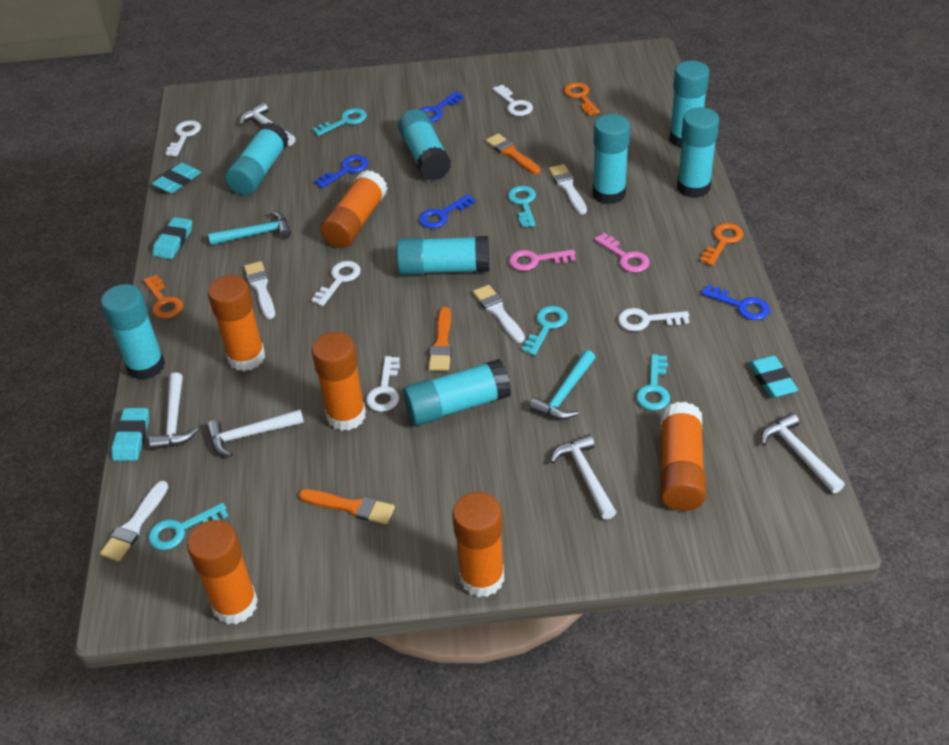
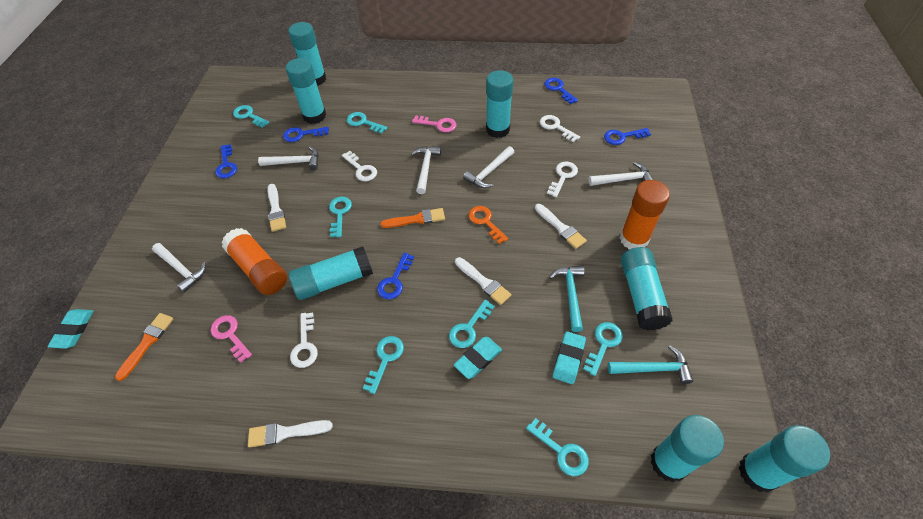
blue key: [315,155,368,188] [419,194,476,228] [420,91,464,122] [701,284,770,320] = 4 -> [215,144,237,178] [283,127,329,142] [377,253,414,299] [545,78,578,104] [604,128,651,145] = 5
orange brush: [298,489,395,524] [429,307,452,371] [486,133,540,174] = 3 -> [115,313,173,381] [380,208,445,228] = 2
orange glue stick: [187,520,258,624] [208,275,265,371] [312,332,366,431] [320,170,388,248] [452,492,504,597] [660,402,706,511] = 6 -> [221,228,287,295] [620,180,670,249] = 2
orange key: [143,275,183,319] [564,82,600,115] [700,223,743,266] = 3 -> [468,206,508,244] = 1
turquoise eraser: [111,408,149,461] [152,163,201,193] [153,217,192,259] [748,355,798,398] = 4 -> [47,309,94,349] [454,337,502,379] [553,331,586,384] = 3
turquoise glue stick: [101,284,165,380] [225,122,289,196] [397,236,489,275] [398,109,451,180] [403,359,511,425] [593,114,630,204] [670,61,709,148] [677,107,719,198] = 8 -> [286,58,326,124] [288,22,326,86] [289,246,373,300] [486,70,513,138] [621,247,673,331] [650,415,724,482] [739,425,830,493] = 7
turquoise key: [148,503,228,550] [313,108,367,136] [508,186,536,227] [522,306,568,356] [636,354,670,410] = 5 -> [233,105,269,128] [329,197,352,237] [347,112,387,134] [363,336,404,394] [449,300,495,348] [526,418,589,476] [583,322,623,376] = 7
white key: [165,120,201,156] [311,261,361,306] [366,356,400,412] [492,85,533,116] [618,308,689,331] = 5 -> [290,313,318,368] [342,151,377,181] [540,115,580,142] [547,161,578,197] = 4

